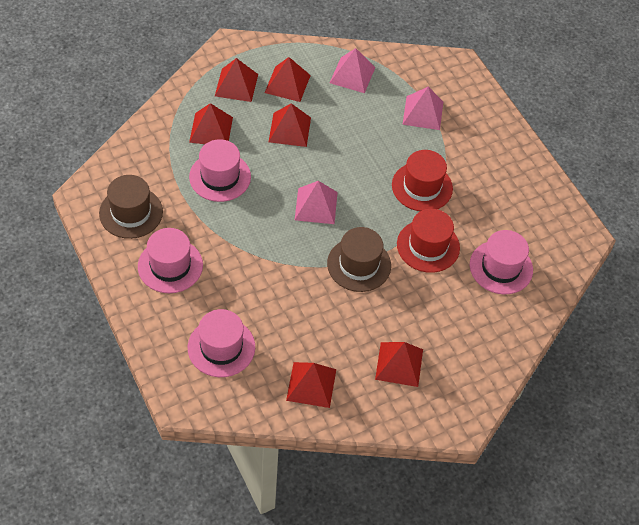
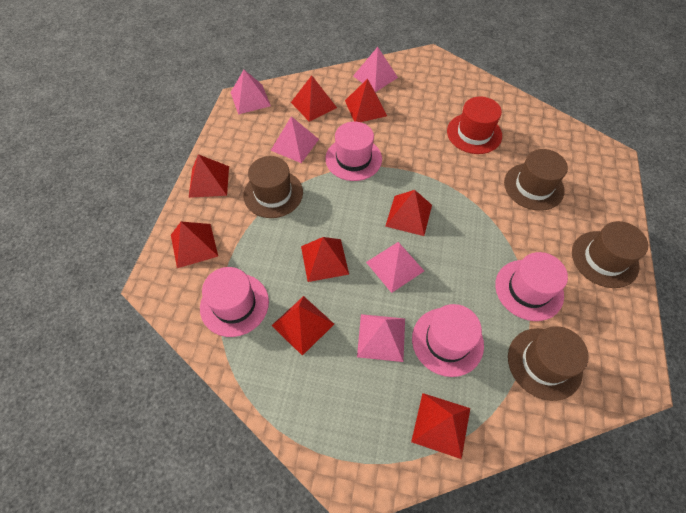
brown hat: [99,175,163,239] [327,227,391,292] = 2 -> [243,156,303,218] [504,149,568,211] [508,326,589,401] [572,221,648,288] = 4
pink pyramid: [295,181,338,224] [330,48,376,93] [402,87,443,130] = 3 -> [230,70,271,114] [270,116,319,163] [353,47,398,92] [357,314,405,362] [366,242,424,293] = 5
red hat: [392,150,453,211] [397,209,460,273] = 2 -> [447,97,502,154] = 1
red pyramid: [189,103,233,144] [215,58,258,102] [265,57,311,102] [269,103,311,147] [286,362,336,408] [375,342,423,387] = 6 -> [171,222,218,268] [189,154,229,198] [271,296,334,356] [291,75,337,122] [301,237,349,282] [345,79,387,122] [385,190,432,236] [411,393,470,459] = 8

